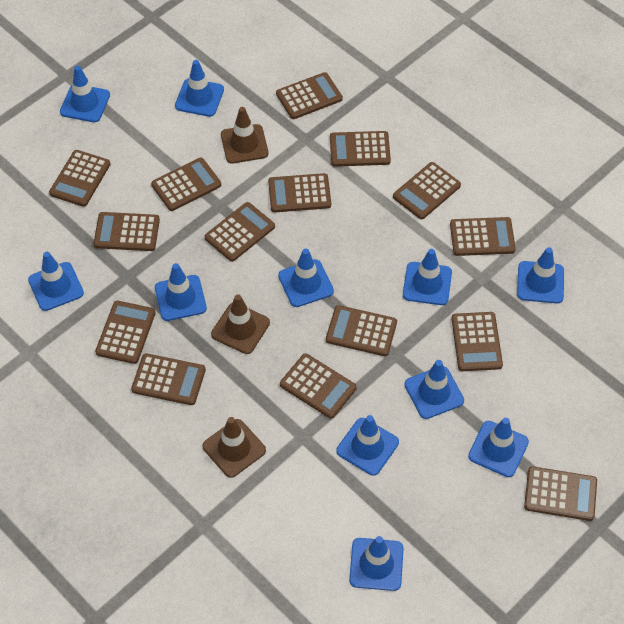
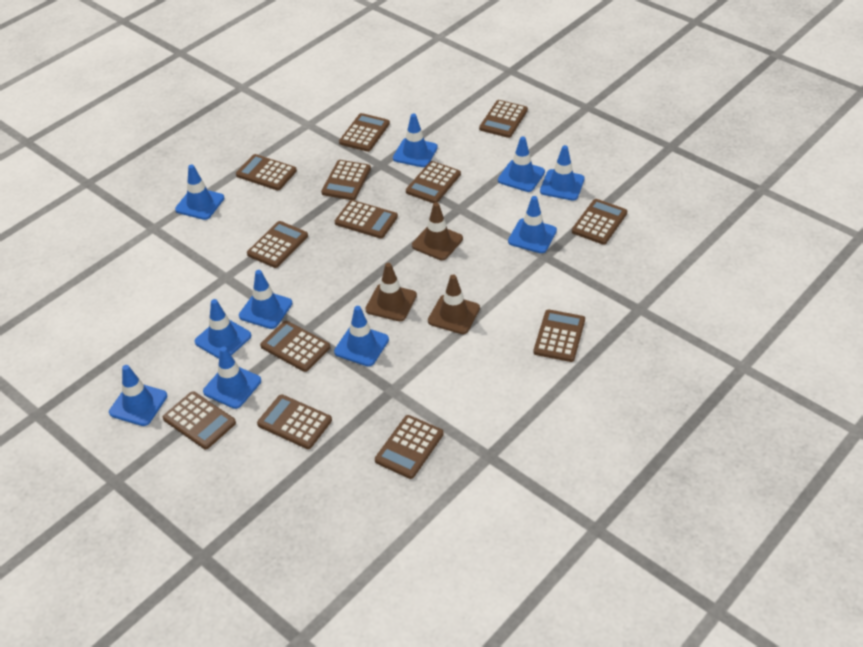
blue traffic cone: [28,252,84,311] [60,66,110,122] [155,263,207,321] [175,60,224,117] [278,248,334,307] [336,415,399,476] [349,536,404,591] [403,249,452,305] [404,360,464,419] [468,418,529,477] [517,247,564,303] = 11 -> [109,365,167,426] [175,164,224,220] [195,299,251,359] [203,347,261,409] [239,270,292,329] [334,306,389,366] [393,114,438,167] [498,136,545,192] [508,196,557,253] [540,145,585,200] = 10
brown calculator: [49,150,111,207] [94,212,160,251] [95,301,156,364] [131,353,206,405] [151,158,221,211] [205,202,275,262] [268,173,331,212] [276,72,343,119] [280,353,357,419] [326,305,397,356] [330,131,391,167] [393,162,461,219] [450,217,516,256] [451,312,503,371] [524,466,597,521] = 15 -> [163,391,236,449] [236,154,297,190] [247,221,308,268] [257,394,332,449] [260,321,330,372] [321,160,371,200] [335,200,398,239] [339,113,390,152] [375,415,444,479] [406,161,461,203] [479,100,528,138] [533,309,585,362] [572,199,627,245] = 13

